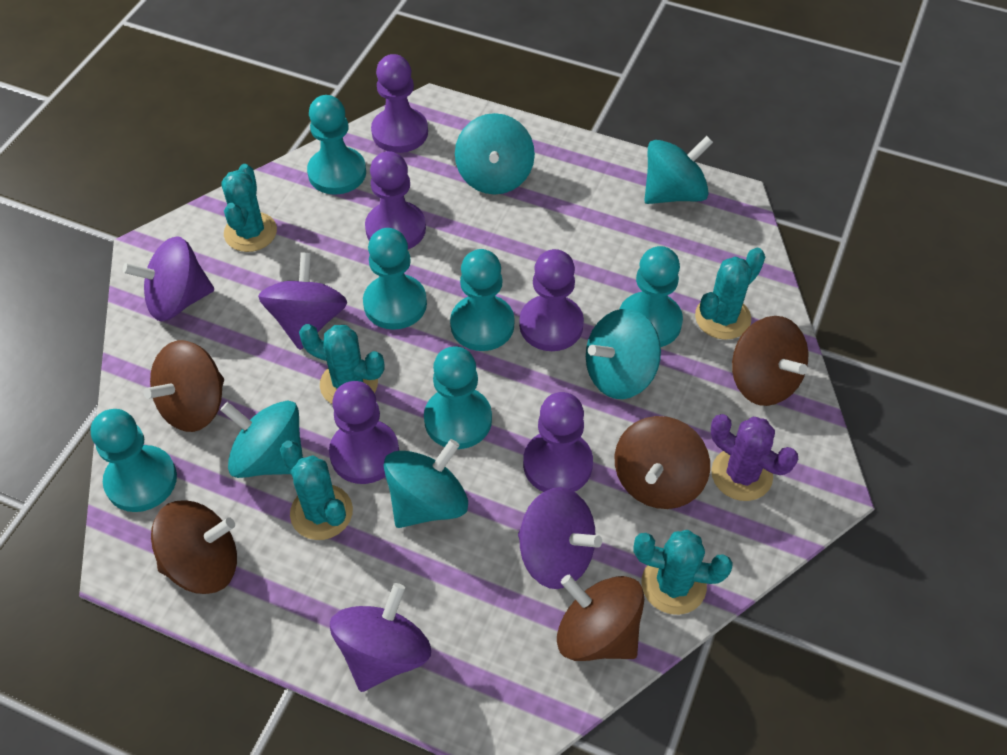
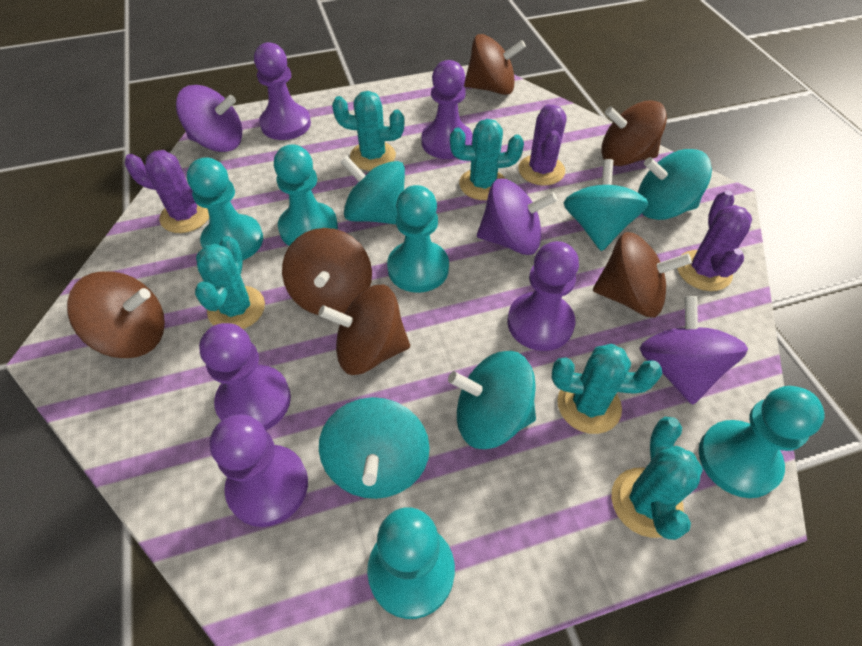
brown spinning top: [143,340,224,432] [151,500,237,594] [557,575,644,661] [615,416,710,509] [732,316,808,406] = 5 -> [67,271,165,358] [282,228,372,315] [318,285,410,375] [464,34,526,95] [593,232,692,317] [601,100,667,166] = 6
purple cactus: [711,414,798,501] = 1 -> [125,150,209,233] [518,104,567,186] [677,190,752,291] = 3
purple spinning top: [123,236,214,321] [258,252,347,350] [330,583,431,692] [518,487,602,589] = 4 -> [176,85,242,152] [477,179,557,255] [639,296,748,405] = 3
turquoise pawn: [91,409,177,512] [307,95,366,195] [363,228,427,330] [424,346,492,449] [450,249,514,351] [620,246,683,347] = 6 -> [187,157,263,260] [274,144,338,246] [367,507,455,619] [387,185,449,293] [699,386,825,498] = 5

